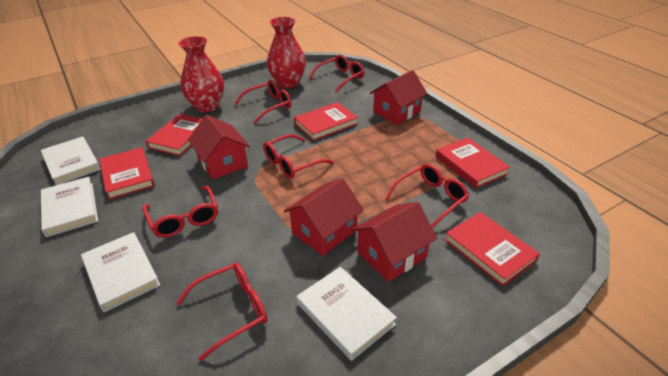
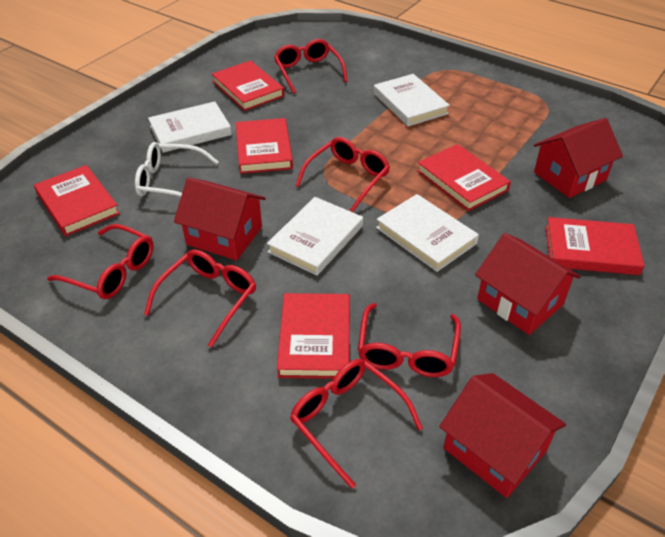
red book: [99,147,155,200] [145,114,202,156] [294,102,358,141] [436,138,510,188] [445,212,540,287] = 5 -> [34,165,120,236] [212,61,285,111] [236,118,293,174] [277,293,350,379] [417,144,511,211] [545,217,645,275] = 6
red vase: [179,36,224,112] [267,17,306,88] = 2 -> none = 0
white glasses: none = 0 -> [135,142,219,197] = 1

